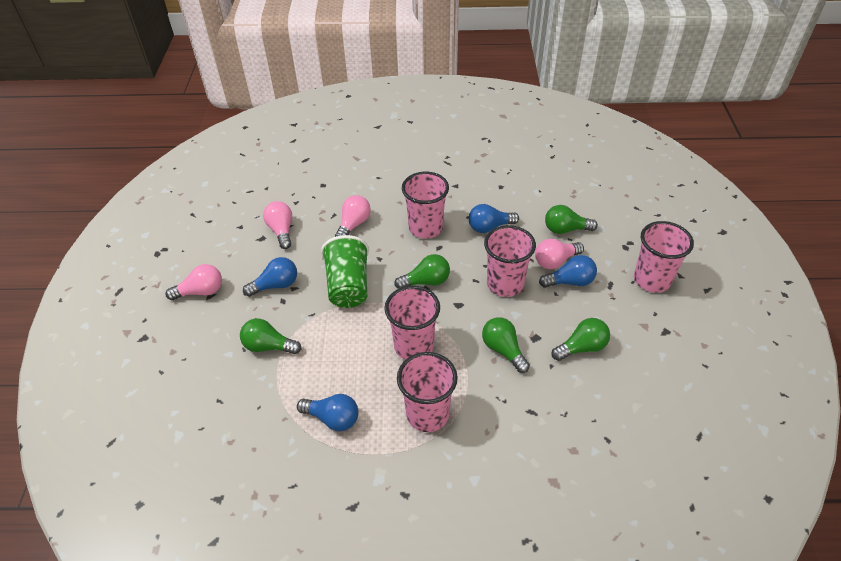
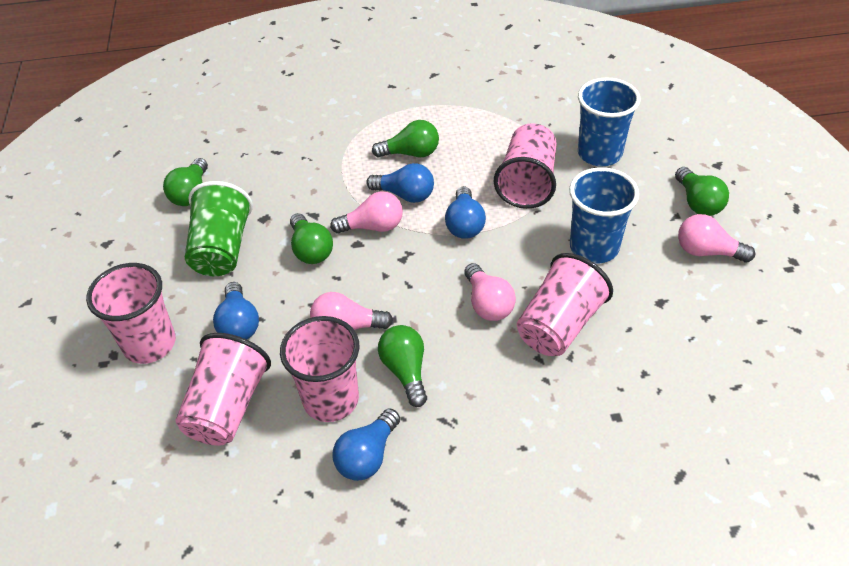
blue cup: none = 0 -> [569,167,639,263] [578,78,640,166] = 2

